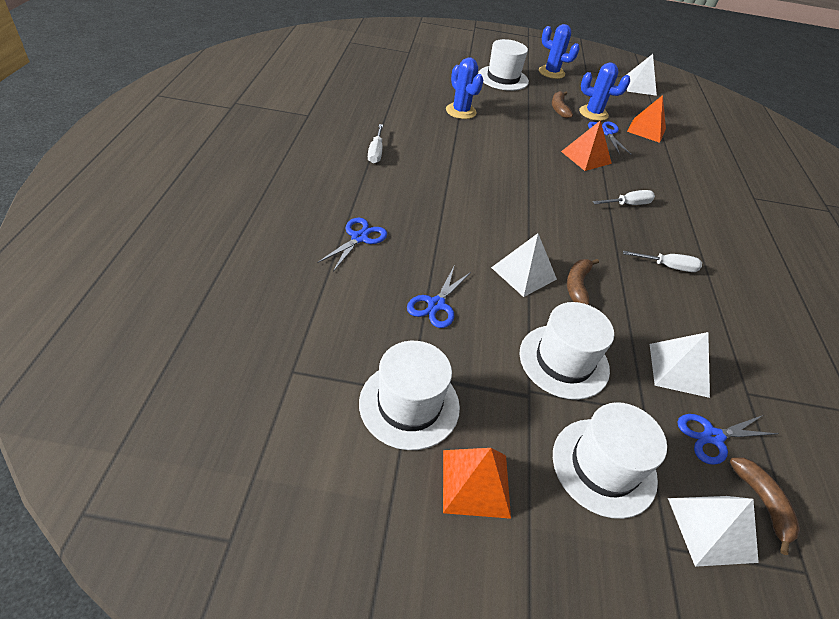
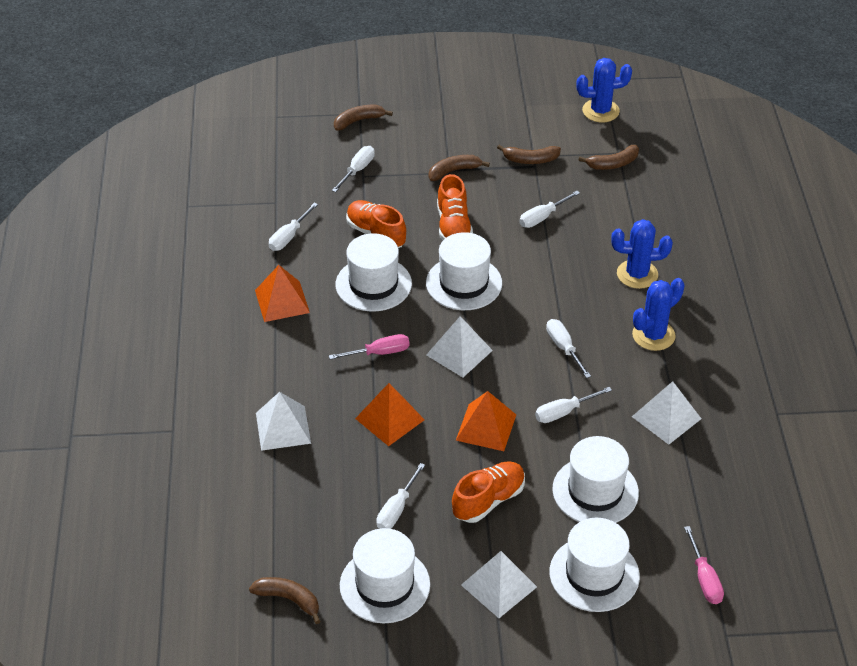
blue scissors: [317,218,387,271] [407,267,471,328] [588,122,632,155] [678,414,779,465] = 4 -> none = 0
brown banana: [552,91,573,118] [567,259,599,305] [730,457,800,555] = 3 -> [249,577,321,624] [334,105,393,131] [429,155,490,181] [497,145,561,164] [579,145,639,170] = 5
orange shoe: none = 0 -> [346,200,406,248] [437,174,473,240] [452,461,525,523] = 3
pink screwdriver: none = 0 -> [329,334,410,360] [684,526,724,604] = 2
white hat: [359,341,460,450] [478,39,529,91] [519,302,614,400] [553,402,667,519] = 4 -> [336,233,412,312] [340,528,430,623] [426,232,502,310] [550,518,640,612] [552,436,639,523] = 5
white screwdriver: [368,124,383,164] [593,190,655,205] [623,251,702,272] = 3 -> [269,203,318,251] [332,146,375,192] [376,463,425,529] [519,191,580,228] [535,387,612,423] [546,319,591,378] = 6

